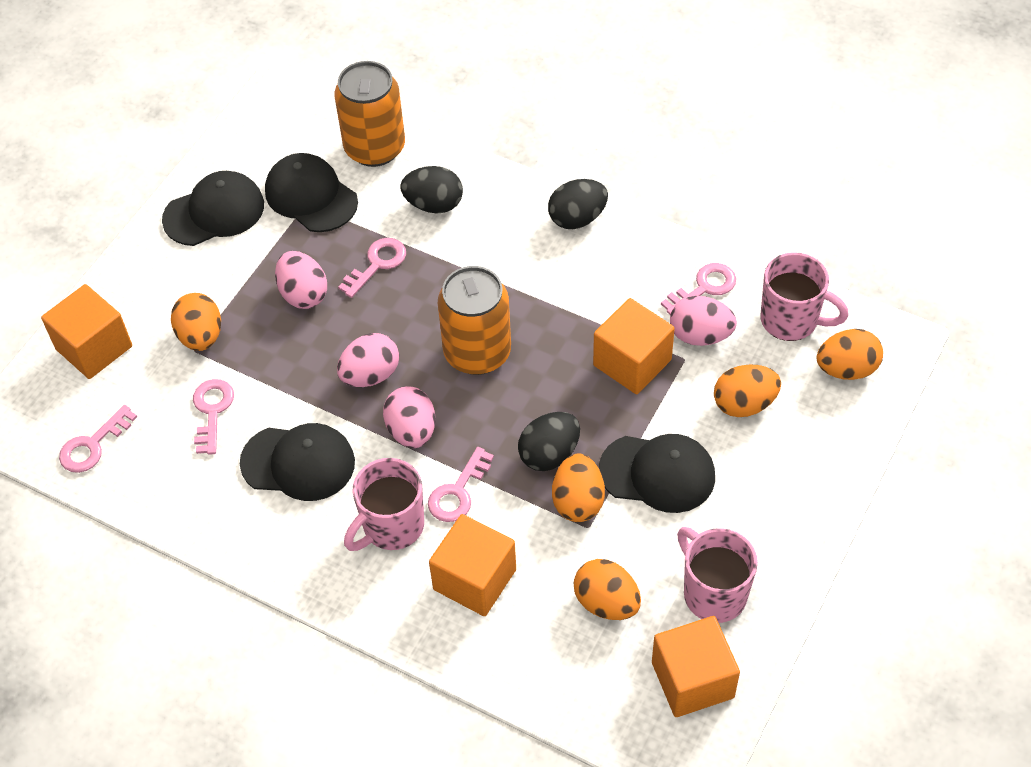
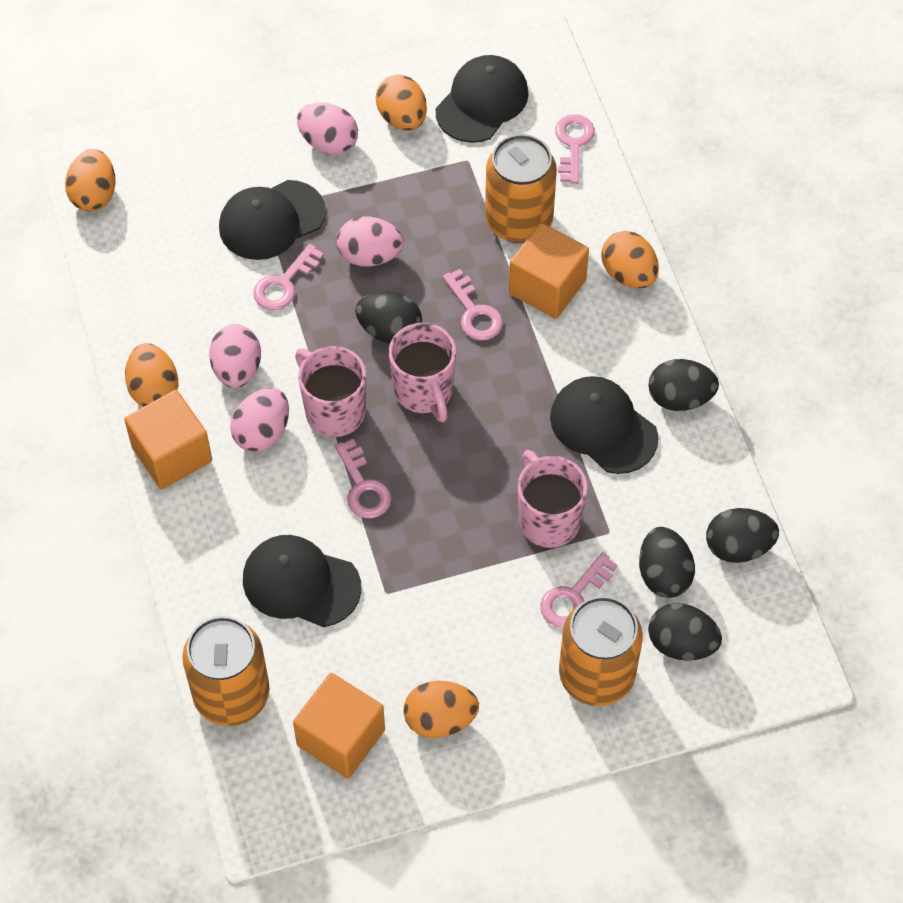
black egg: [400,166,463,213] [518,412,580,471] [548,179,608,229] = 3 -> [355,291,422,344] [639,527,695,598] [648,359,719,411] [648,603,722,661] [706,508,779,563] = 5
orange can: [335,61,405,167] [438,266,511,375] = 2 -> [182,616,270,726] [485,134,557,243] [559,596,643,706] = 3
orange cube: [41,284,132,379] [429,514,516,616] [593,298,675,394] [652,616,740,717] = 4 -> [124,390,212,490] [293,673,385,779] [509,223,589,319] = 3

